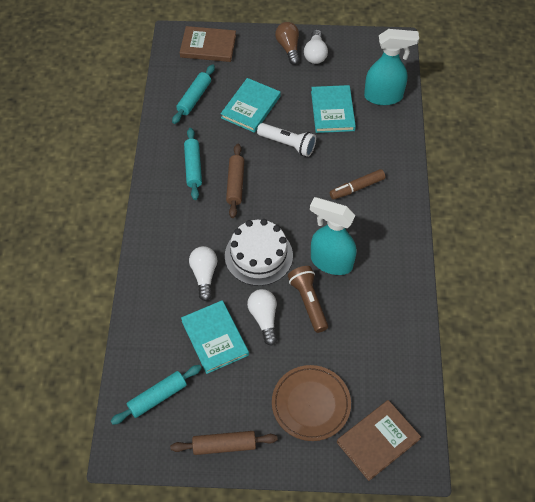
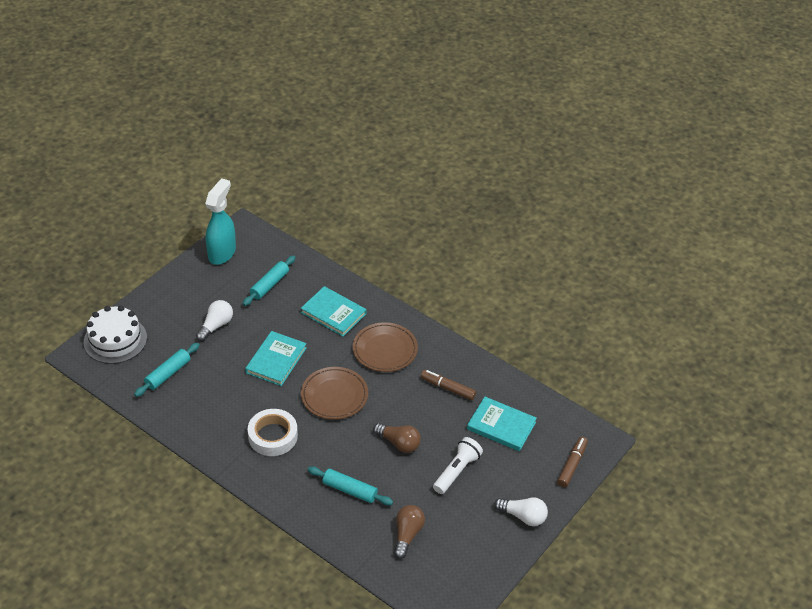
brown book: [180,26,236,62] [337,400,421,481] = 2 -> none = 0
brown flashlight: [288,266,328,333] = 1 -> none = 0
brown light bulb: [275,22,300,65] = 1 -> [373,423,421,453] [394,505,425,559] = 2
brown marker: [330,169,385,200] = 1 -> [421,370,476,400] [557,437,588,487] = 2
brown plate: [272,365,351,441] = 1 -> [301,367,368,420] [353,322,418,372] = 2
brown rolling pin: [170,431,278,455] [226,144,244,218] = 2 -> none = 0
turquoise spray bottle: [310,197,356,275] [364,29,419,105] = 2 -> [205,178,236,265] = 1
white light bulb: [189,246,217,301] [247,289,277,345] [304,30,328,64] = 3 -> [196,300,233,341] [494,497,548,526] = 2
white tape: none = 0 -> [248,409,298,456] = 1

